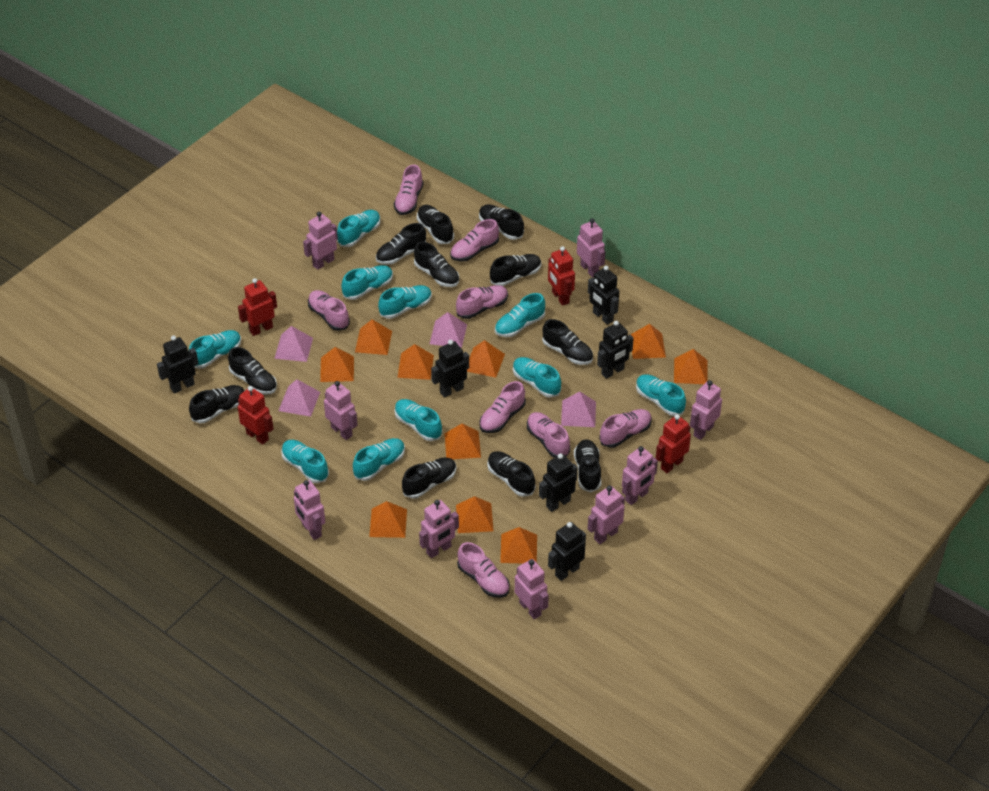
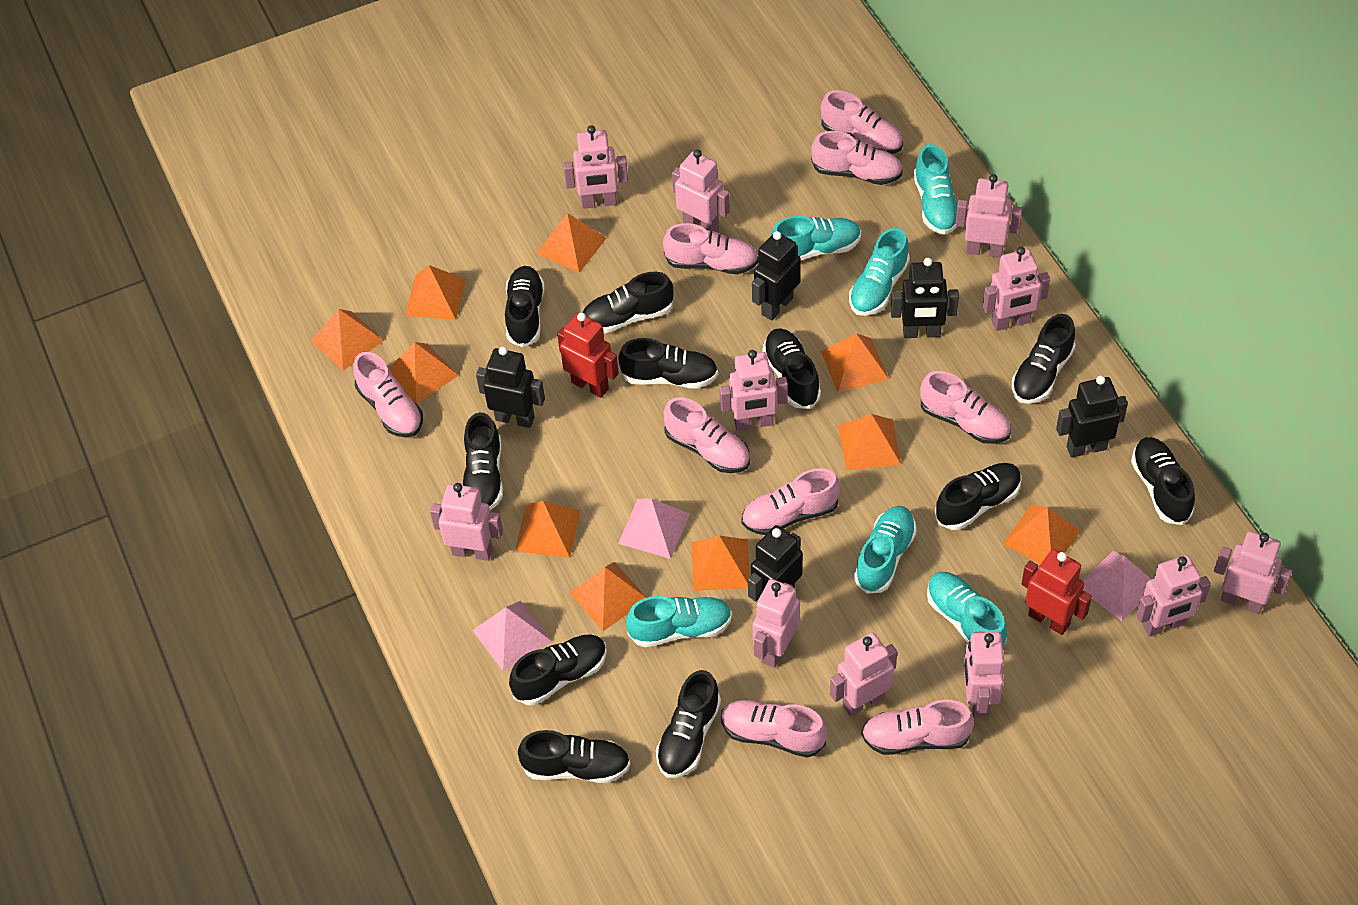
black robot: [157,336,199,394] [431,340,469,398] [539,453,577,512] [548,522,586,581] [588,266,620,325] [597,321,634,379] = 6 -> [476,347,545,428] [748,525,803,601] [752,231,801,320] [891,258,959,338] [1056,376,1128,458] = 5
pink pyramid: [274,326,313,362] [278,379,320,417] [430,312,467,348] [561,392,596,427] = 4 -> [472,601,551,671] [618,499,690,559] [1083,551,1151,621] = 3
pink robot: [294,480,325,540] [303,212,338,270] [324,381,358,440] [419,500,459,558] [515,559,549,619] [577,218,605,277] [588,485,625,544] [622,446,658,505] [690,380,722,440] = 9 -> [430,483,503,561] [563,125,628,209] [672,149,730,232] [719,350,788,431] [753,579,800,668] [830,633,897,717] [955,174,1023,258] [964,632,1004,717] [983,247,1050,331] [1136,555,1211,637] [1214,531,1292,614] = 11
pink shoe: [308,290,350,331] [394,165,424,215] [450,219,499,262] [456,285,508,319] [457,542,510,598] [479,381,526,433] [527,412,570,458] [599,409,652,448] = 8 -> [353,352,423,437] [663,223,758,274] [664,397,750,473] [721,700,827,758] [742,468,840,535] [811,131,903,185] [821,90,903,154] [861,700,974,755] [920,371,1011,444] = 9
red robot: [238,278,277,336] [238,386,273,445] [548,246,575,306] [656,414,691,473] = 4 -> [557,313,619,398] [1022,549,1092,635] = 2
turquoise shoe: [188,330,241,369] [281,440,329,483] [337,210,380,247] [342,265,393,300] [353,438,405,481] [378,285,432,319] [394,399,443,441] [495,293,545,337] [513,357,561,398] [636,374,686,416] = 10 -> [626,596,732,647] [770,216,861,260] [849,228,910,316] [854,506,917,594] [913,144,957,235] [927,572,1007,647] = 6

